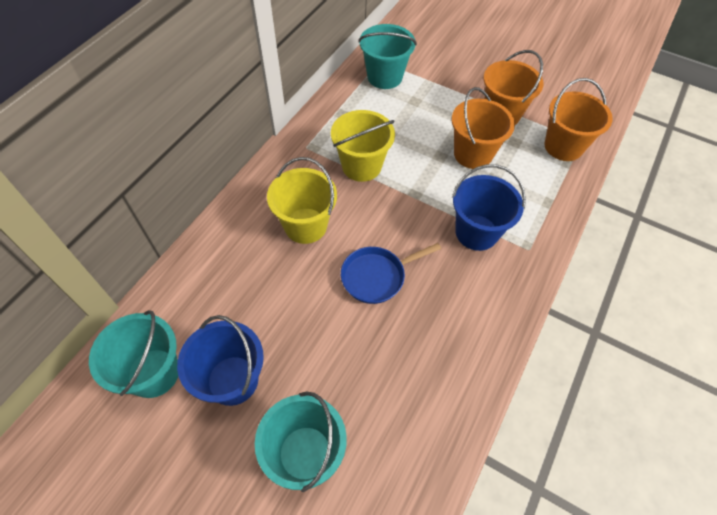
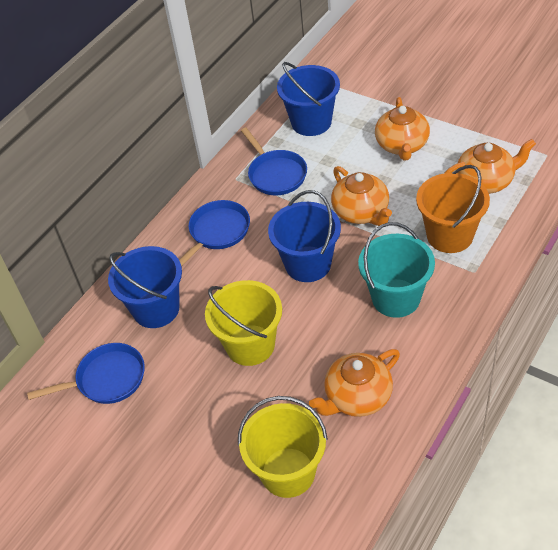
blue bucket: [177,315,264,406] [452,164,526,251] = 2 -> [108,246,182,328] [268,190,341,282] [277,62,340,136] = 3
blue pan: [341,243,441,304] = 1 -> [27,343,145,404] [179,200,250,267] [241,128,307,195] = 3
orange bucket: [452,87,515,169] [484,50,544,125] [544,78,613,161] = 3 -> [416,165,490,253] = 1
orange teapot: none = 0 -> [309,349,400,417] [331,166,392,226] [375,97,430,161] [445,139,536,194] = 4
turquoise bucket: [89,310,178,398] [255,392,347,492] [358,24,417,89] = 3 -> [358,222,435,318] = 1

